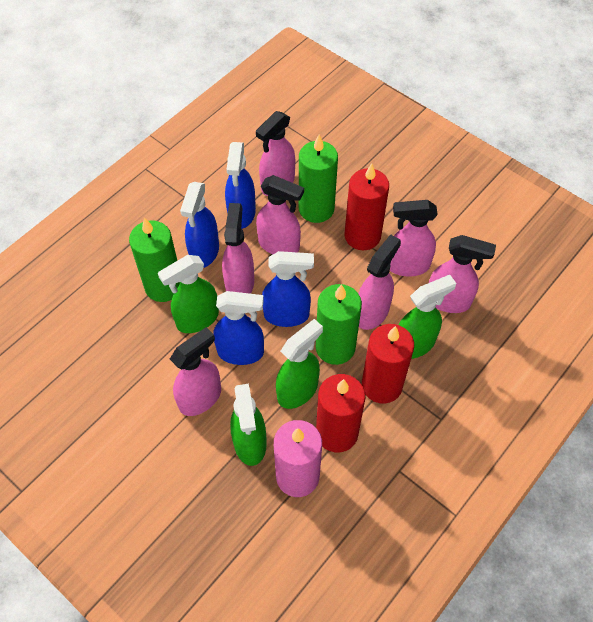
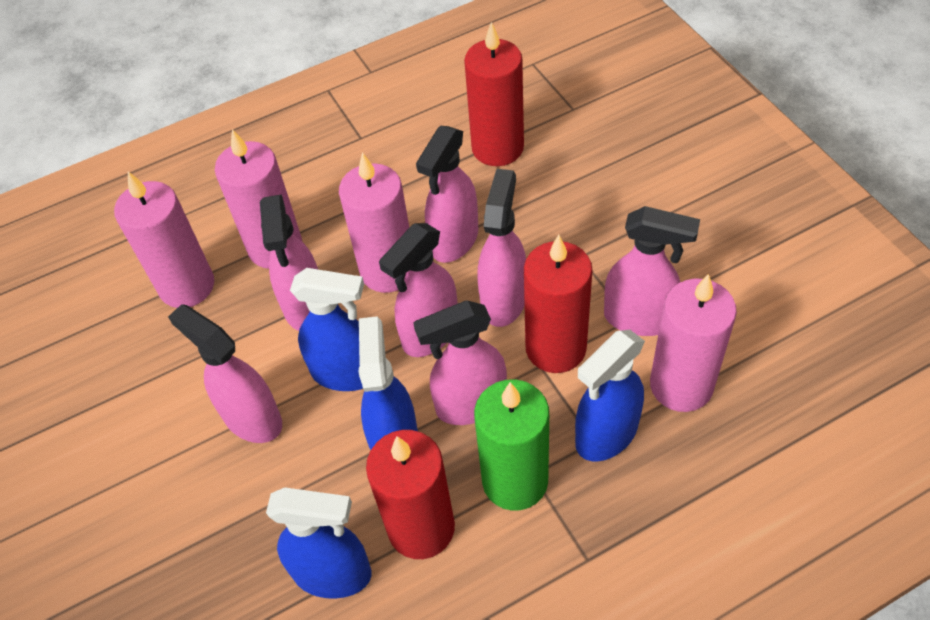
green candle: [129,217,180,302] [299,134,338,223] [316,284,362,365] = 3 -> [474,379,549,511] = 1
green spray bottle: [158,255,219,333] [230,383,267,466] [276,319,323,409] [398,275,456,359] = 4 -> none = 0
pink candle: [274,420,322,497] = 1 -> [114,172,214,308] [215,129,303,269] [339,152,409,293] [650,274,737,412] = 4

